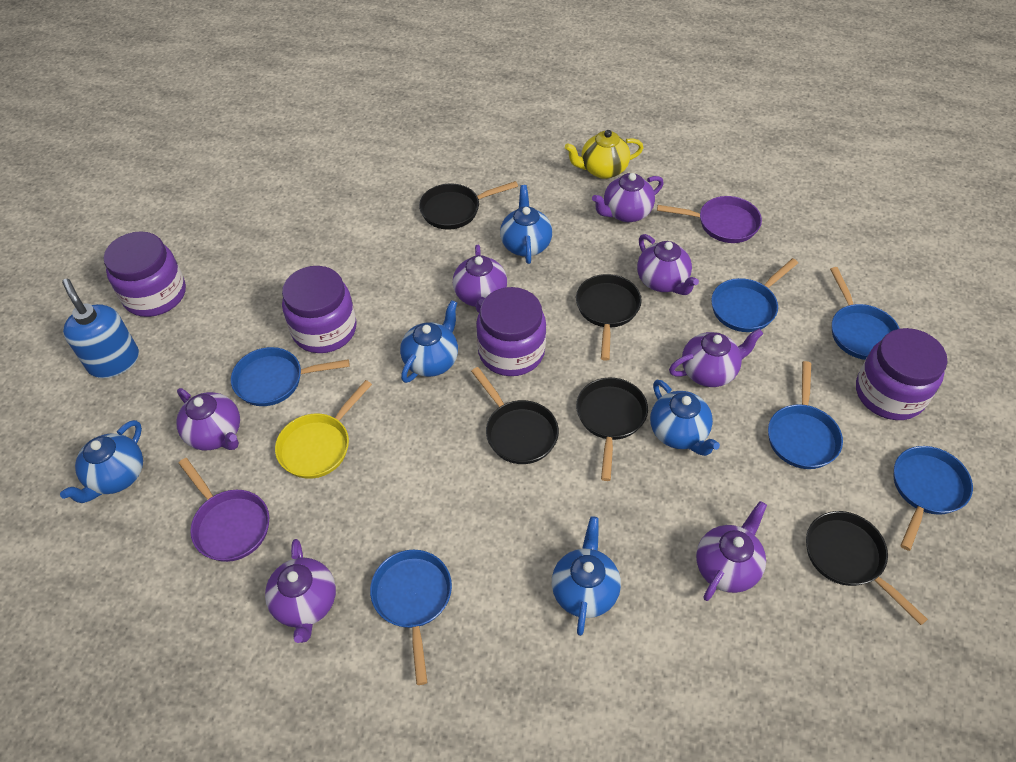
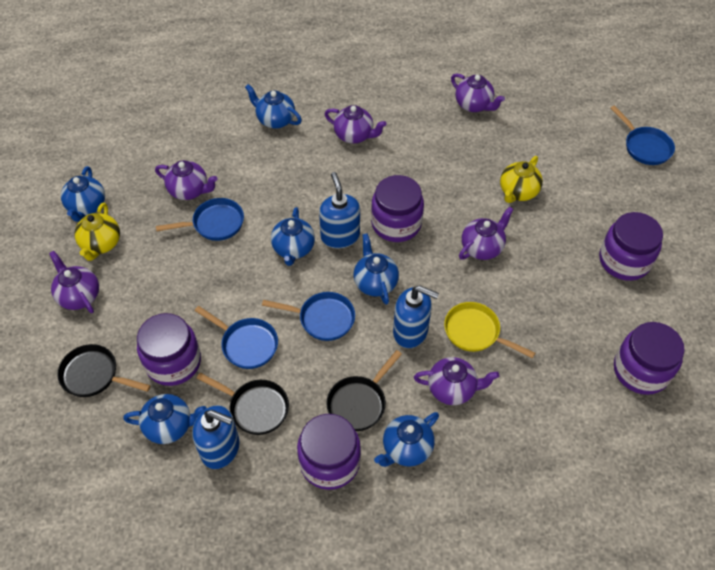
black pan: [419,181,518,230] [471,367,559,464] [576,274,642,361] [576,378,648,481] [806,511,928,625] = 5 -> [57,344,151,397] [196,373,289,435] [326,350,402,431] = 3
blue pan: [231,347,350,406] [370,550,452,685] [711,258,798,332] [768,361,843,469] [830,267,900,360] [894,446,973,551] = 6 -> [156,198,244,241] [195,306,278,369] [262,292,355,341] [610,106,675,165] = 4
blue soap dispenser: [62,279,139,378] = 1 -> [192,405,240,469] [319,172,360,248] [393,285,439,348] = 3
blue teapot: [60,420,143,503] [400,300,458,383] [500,185,552,264] [552,516,621,636] [650,380,720,456] = 5 -> [61,166,105,222] [123,394,207,444] [245,84,302,129] [271,207,315,266] [354,233,399,305] [374,412,439,467] = 6
purple jar: [104,231,186,317] [282,266,357,353] [476,287,546,376] [856,328,947,420] = 4 -> [137,313,201,386] [297,414,361,490] [371,175,424,242] [599,212,663,281] [614,322,685,395] = 5
purple pan: [179,458,269,562] [657,196,762,243] = 2 -> none = 0
purple teapot: [176,388,240,450] [265,539,336,643] [453,245,507,313] [592,173,664,222] [637,234,699,295] [669,329,763,387] [696,501,767,601] = 7 -> [49,251,99,313] [155,160,218,200] [325,105,387,144] [414,357,499,405] [451,73,505,112] [459,207,514,260] = 6
yellow teapot: [565,130,643,179] = 1 -> [74,203,120,261] [500,156,543,203] = 2

